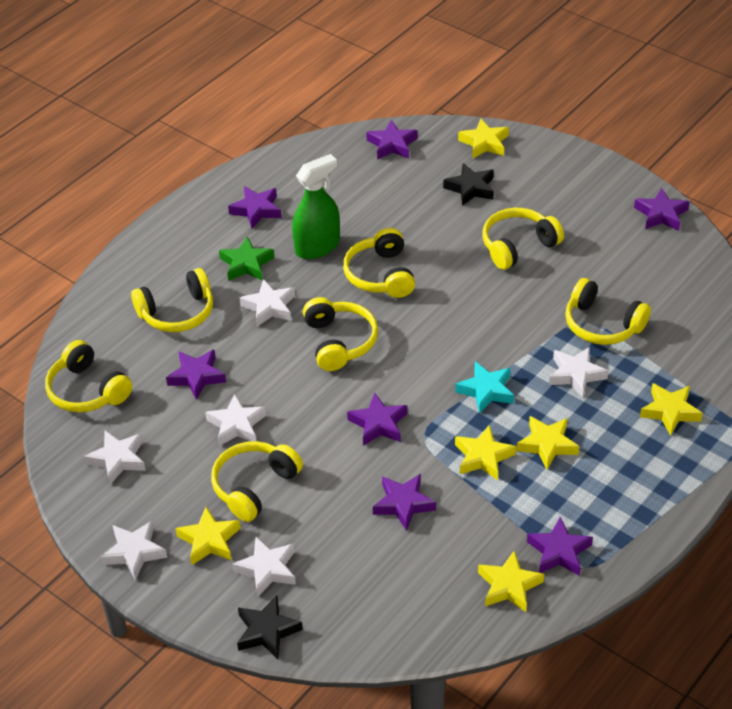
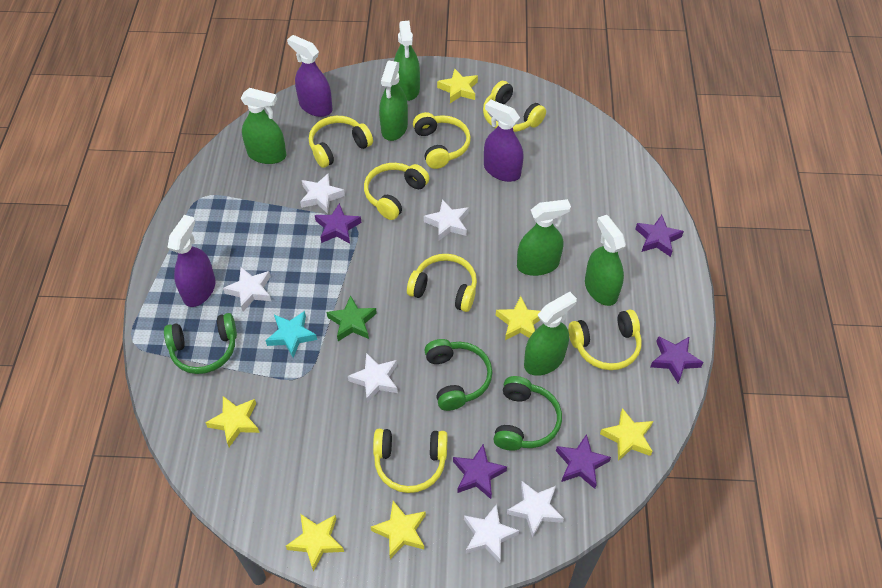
black star: [237,596,303,659] [443,163,494,206] = 2 -> none = 0
green headphones: none = 0 -> [164,313,237,374] [424,339,492,411] [493,376,562,451] = 3
green spray bottle: [292,154,340,259] = 1 -> [240,88,286,164] [379,61,408,141] [394,21,420,101] [517,199,571,276] [524,292,577,376] [585,215,626,306] = 6
purple spray bottle: none = 0 -> [167,215,216,307] [287,35,333,117] [484,99,524,182] = 3
purple star: [166,350,226,400] [228,186,281,229] [347,392,407,446] [366,120,417,160] [373,474,436,531] [527,517,593,576] [634,188,689,231] = 7 -> [315,203,361,244] [453,444,507,499] [556,434,611,489] [636,215,684,257] [650,336,704,383] = 5

